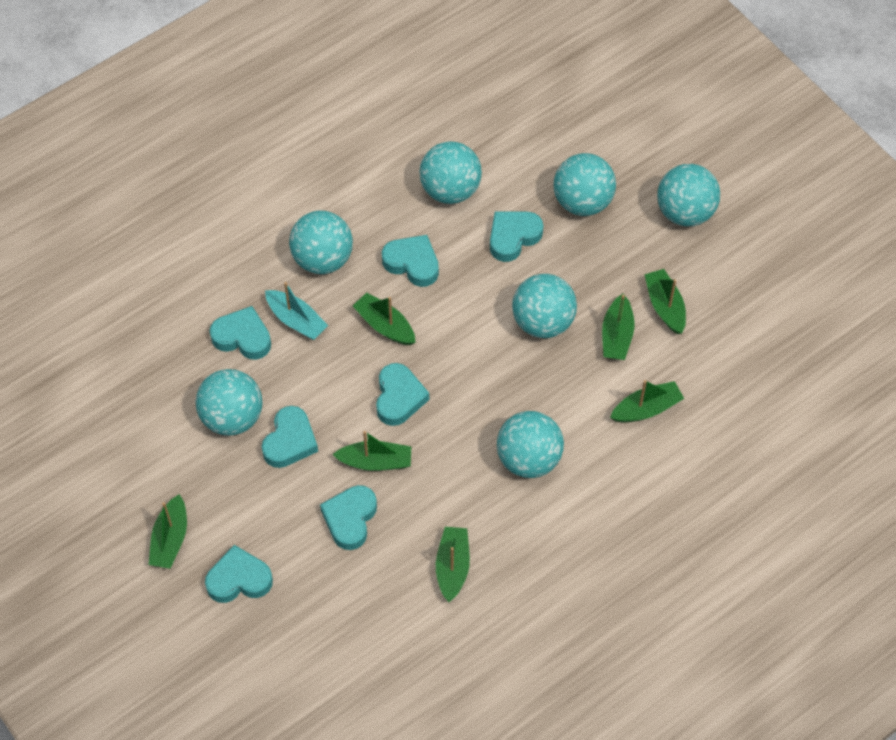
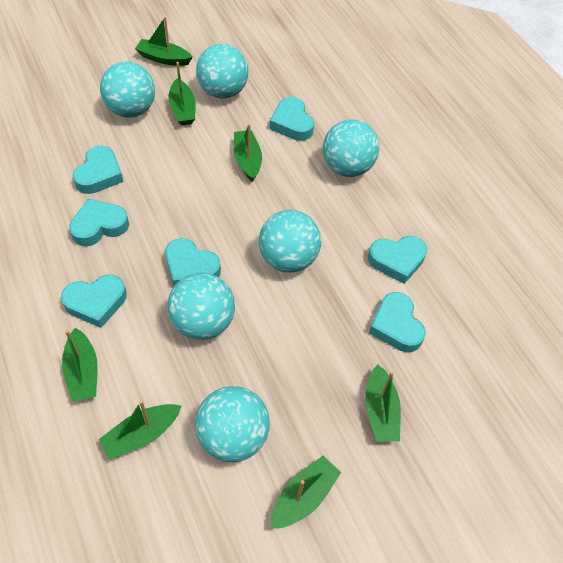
turquoise ball: [196,369,263,436] [289,211,353,274] [419,141,482,204] [497,411,564,478] [512,274,577,338] [554,153,616,216] [657,164,720,226] = 7 -> [100,61,155,117] [167,273,235,340] [195,386,270,462] [196,44,248,99] [259,210,321,273] [323,119,379,177] = 6
turquoise boat: [265,282,328,340] = 1 -> none = 0

